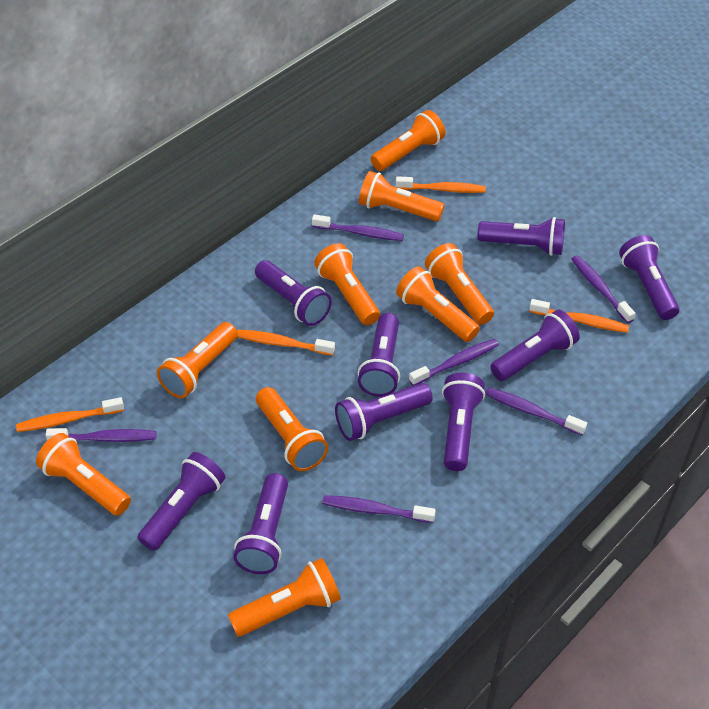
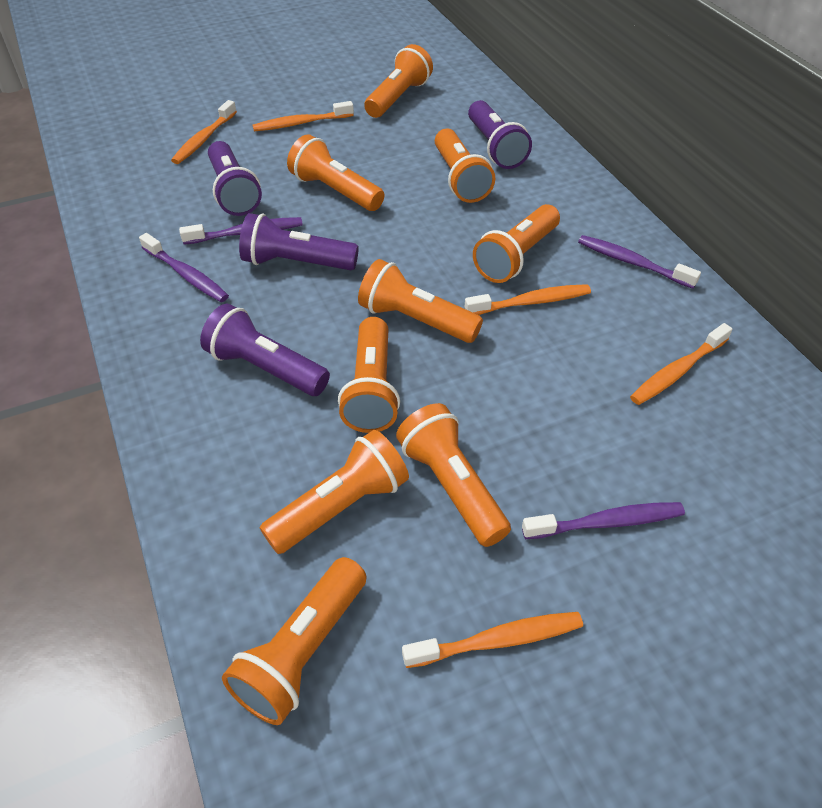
orange toothbrush: [16,397,124,432] [237,330,335,355] [396,176,486,193] [529,299,629,333] = 4 -> [171,100,237,164] [253,101,354,131] [402,612,583,668] [465,284,591,315] [630,323,733,405] = 5
purple flashlight: [137,452,225,551] [233,473,288,574] [255,260,332,326] [335,383,433,441] [358,313,400,397] [442,373,485,471] [478,217,565,256] [490,310,580,381] [619,235,679,320] = 9 -> [200,303,330,396] [208,141,262,216] [239,213,359,270] [468,100,532,169] = 4
purple toothbrush: [46,428,157,442] [312,214,404,241] [322,495,436,523] [409,339,499,386] [485,387,587,435] [572,256,635,323] = 6 -> [139,233,229,302] [179,217,303,245] [522,502,685,539] [578,235,701,289] = 4

